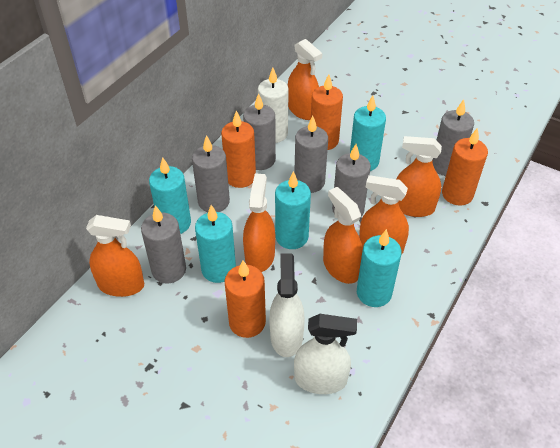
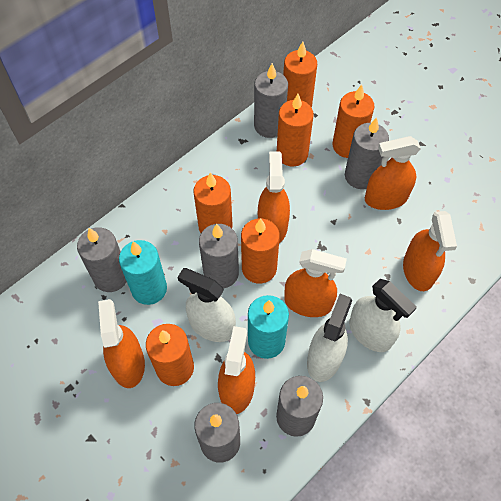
orange candle: [221,110,256,188] [225,260,266,338] [311,74,343,150] [442,128,488,206] = 4 -> [146,324,194,386] [193,172,233,233] [241,218,280,284] [277,94,314,167] [283,42,317,108] [333,84,374,158] = 6
turquoise candle: [149,157,191,234] [195,205,236,283] [275,171,311,249] [350,95,386,171] [357,229,402,307] = 5 -> [119,240,167,305] [248,295,289,359] = 2
white candle: [258,67,289,143] = 1 -> none = 0
white spray bottle: [269,254,305,357] [294,314,357,394] = 2 -> [177,268,236,342] [307,294,352,382] [349,279,417,352] = 3

